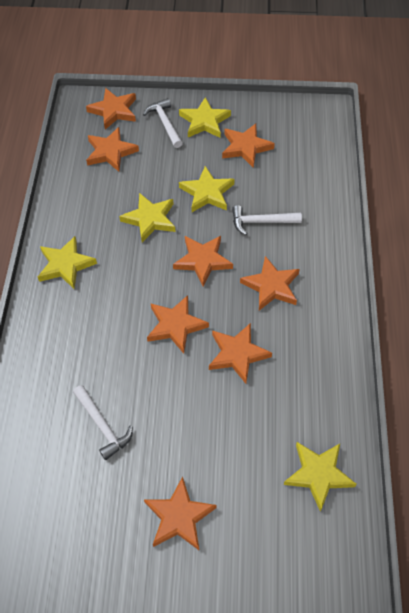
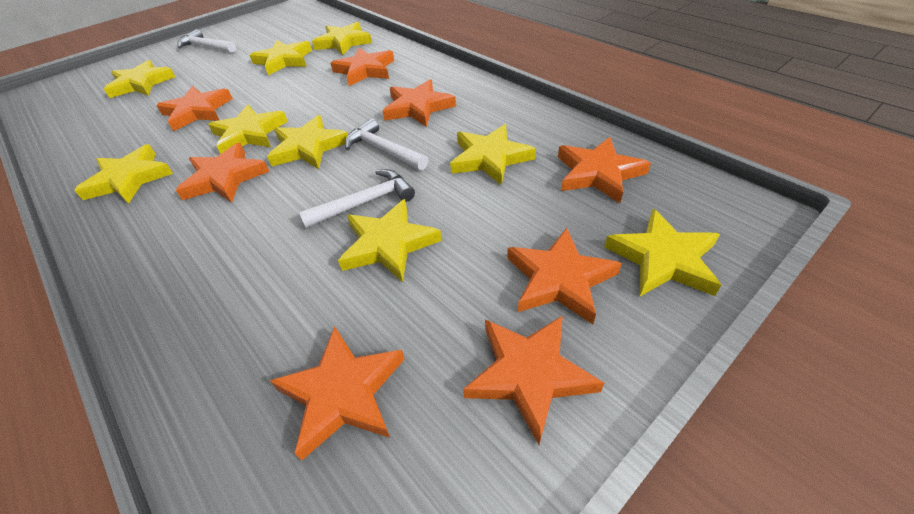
yellow star: [38,236,97,289] [119,193,175,242] [179,97,231,138] [179,166,235,212] [284,442,357,512] = 5 -> [74,144,173,204] [104,60,175,98] [208,104,288,154] [250,40,312,75] [267,115,348,169] [312,22,372,55] [338,199,442,282] [450,124,536,186] [604,209,721,296] = 9

